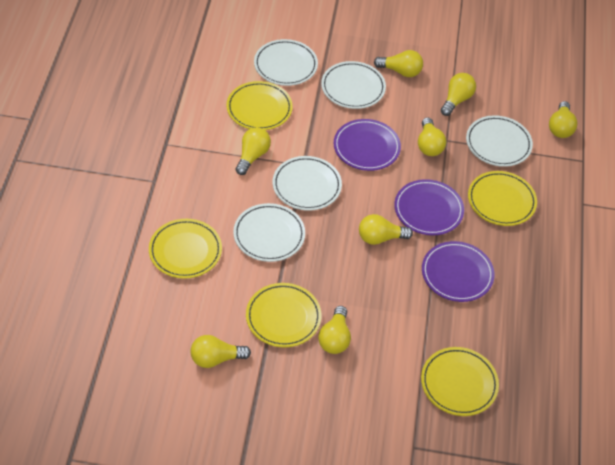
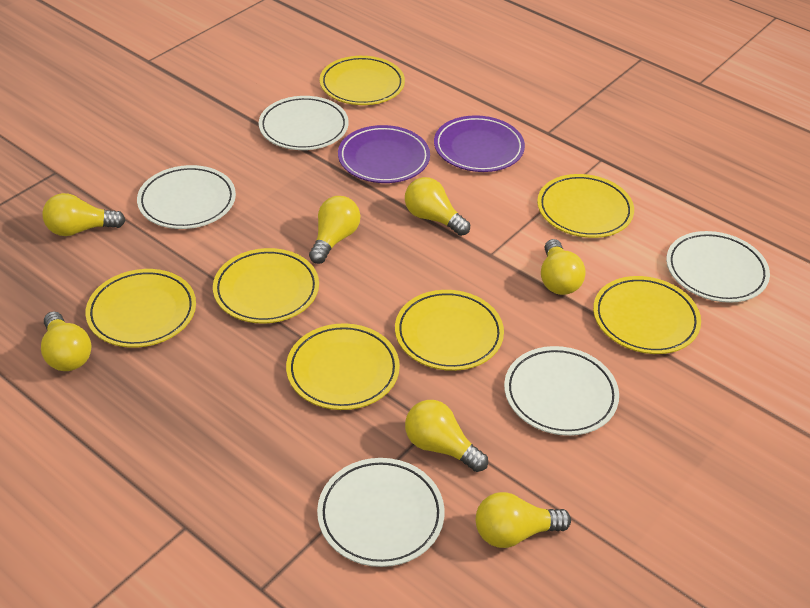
purple plate: [334,119,401,171] [394,179,464,236] [422,241,494,302] = 3 -> [338,125,430,183] [434,115,525,172] = 2
yellow light bulb: [190,335,251,368] [236,127,271,175] [318,306,351,354] [359,214,413,245] [374,50,423,77] [418,117,446,156] [441,73,476,116] [549,101,578,138] = 8 -> [41,311,92,371] [42,193,125,236] [309,196,360,264] [405,177,470,236] [405,400,488,472] [476,492,571,548] [541,239,586,295] = 7
yellow plate: [149,219,222,279] [226,81,293,130] [246,283,321,347] [421,347,499,416] [468,171,537,226] = 5 -> [86,269,196,348] [213,248,319,324] [286,323,400,410] [320,56,405,105] [395,290,504,371] [537,174,634,238] [593,276,701,354] = 7

